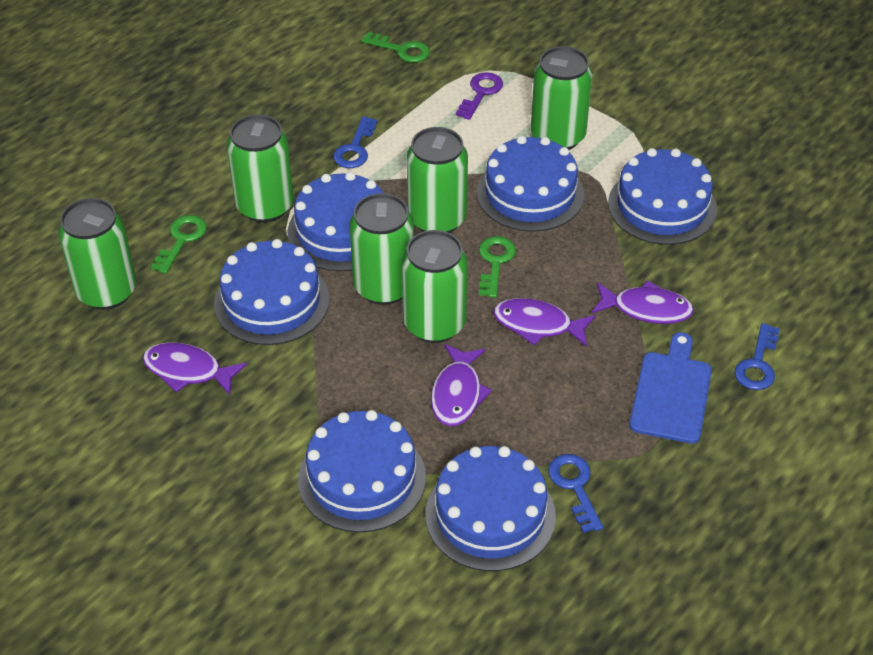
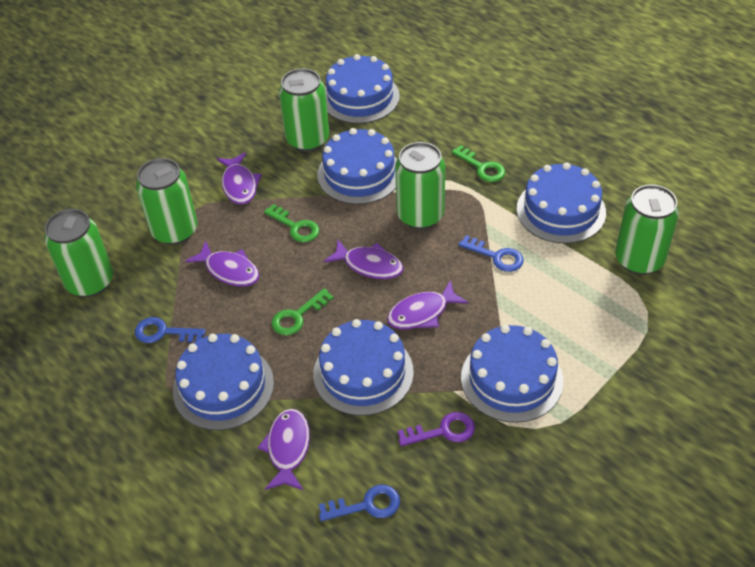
blue cutting board: [629,332,712,444] = 1 -> none = 0
green can: [58,198,136,310] [227,114,294,223] [349,193,414,305] [402,230,468,343] [407,127,468,233] [531,46,592,150] = 6 -> [44,209,113,297] [136,158,198,245] [279,68,329,152] [395,142,445,230] [615,185,679,275] = 5
purple fish: [143,342,247,395] [431,344,492,426] [494,298,596,347] [592,280,694,324] = 4 -> [186,241,259,287] [217,152,262,204] [258,409,310,490] [324,239,404,279] [387,280,468,329] = 5

